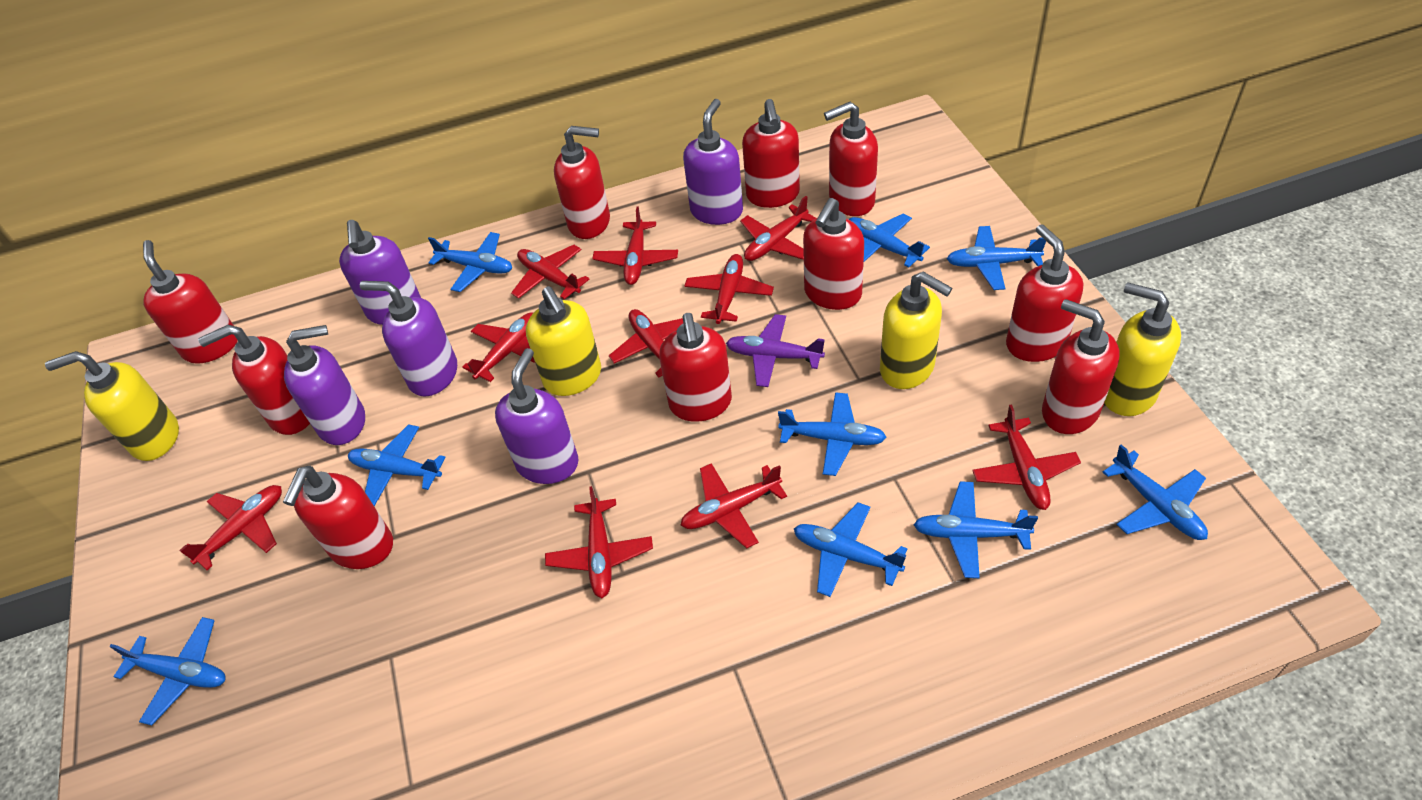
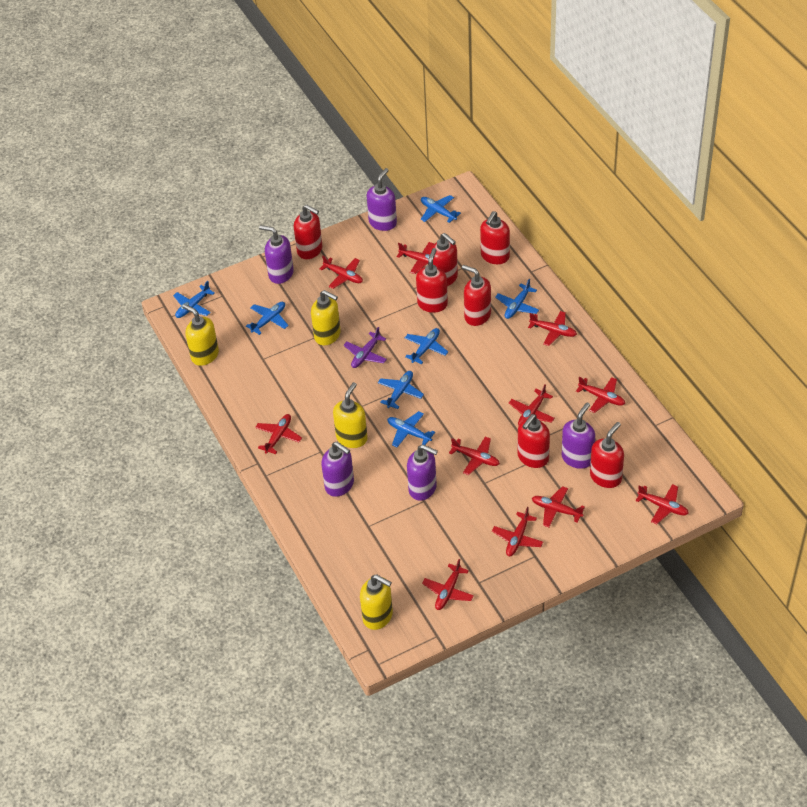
blue plane: [109,617,226,726] [348,424,446,506] [428,232,512,292] [778,392,887,476] [794,502,908,597] [848,213,930,268] [913,481,1038,578] [947,226,1046,290] [1103,444,1208,540] = 9 -> [173,281,215,318] [246,302,289,335] [378,371,424,409] [387,411,435,447] [405,328,448,364] [421,195,461,223] [495,279,539,319] = 7
red plane: [179,485,282,570] [462,312,535,382] [511,245,589,299] [545,486,653,598] [592,206,678,285] [609,309,683,378] [680,463,787,549] [684,254,774,324] [740,196,816,261] [972,405,1081,510] = 10 -> [255,414,302,454] [320,256,363,289] [397,242,434,274] [422,559,474,610] [449,437,500,475] [492,507,543,556] [509,384,555,426] [528,311,577,346] [532,486,585,527] [576,377,625,413] [636,484,689,524] = 11
red soap dispenser: [143,240,238,364] [198,325,310,435] [283,466,393,569] [554,126,610,239] [659,313,732,422] [742,99,800,208] [803,198,864,310] [824,102,878,216] [1006,224,1083,362] [1042,299,1120,434] = 10 -> [294,204,323,259] [416,248,448,313] [429,233,458,286] [462,265,491,326] [480,211,510,264] [517,414,550,468] [590,422,624,488] = 7

